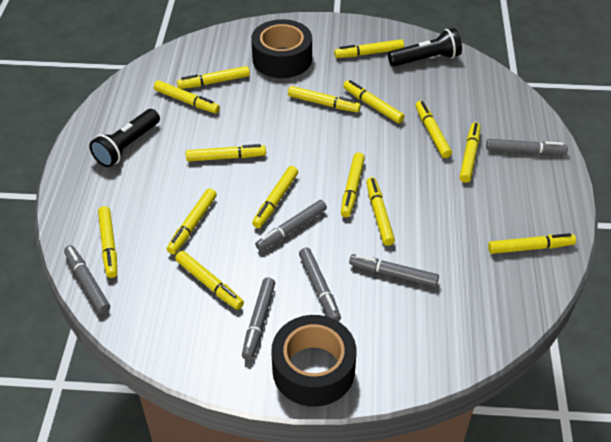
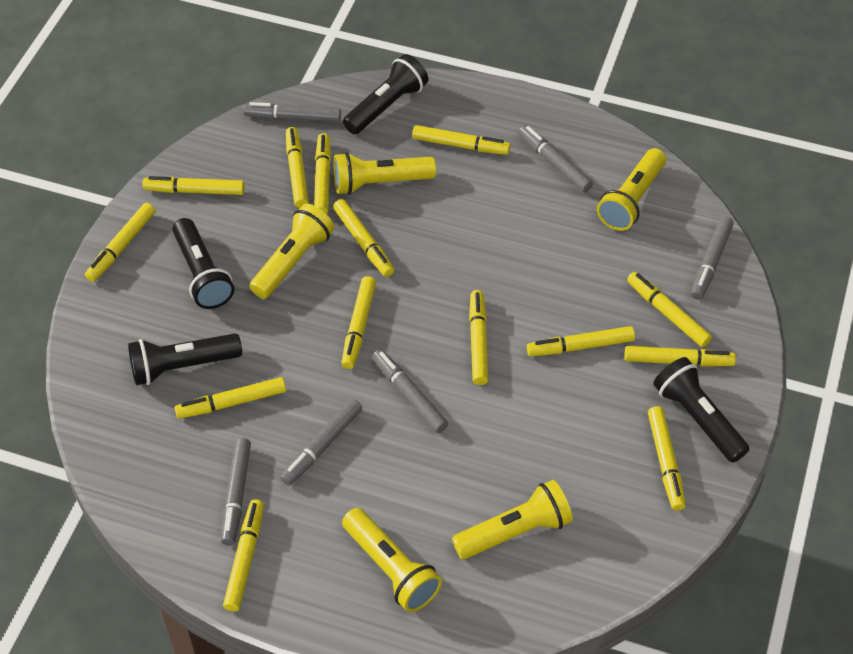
black flashlight: [89,109,160,167] [388,28,462,67] = 2 -> [128,334,242,385] [172,218,234,309] [343,54,428,135] [653,357,749,463] = 4
black tape: [251,19,312,78] [271,315,356,407] = 2 -> none = 0
yellow flashlight: none = 0 -> [250,204,334,299] [334,152,436,195] [342,508,442,612] [452,480,573,559] [597,148,666,231] = 5
yellow marker: [98,206,117,278] [154,81,220,113] [167,188,217,254] [175,251,244,310] [177,66,250,89] [186,144,266,162] [252,166,298,228] [288,86,361,112] [334,39,404,58] [341,153,365,217] [343,80,405,123] [366,177,395,246] [415,101,452,158] [459,122,481,183] [488,233,576,254] = 15 -> [85,203,155,282] [143,176,245,195] [175,377,286,419] [223,499,264,612] [286,127,309,208] [314,133,331,214] [333,199,394,277] [341,276,376,369] [412,125,510,155] [469,290,488,385] [527,326,635,356] [624,346,736,366] [627,272,712,347] [648,406,686,511] = 14

